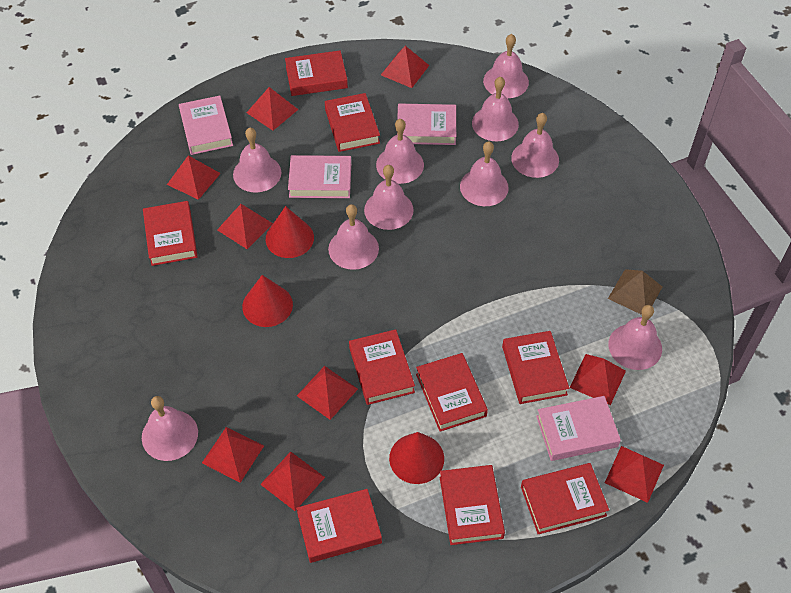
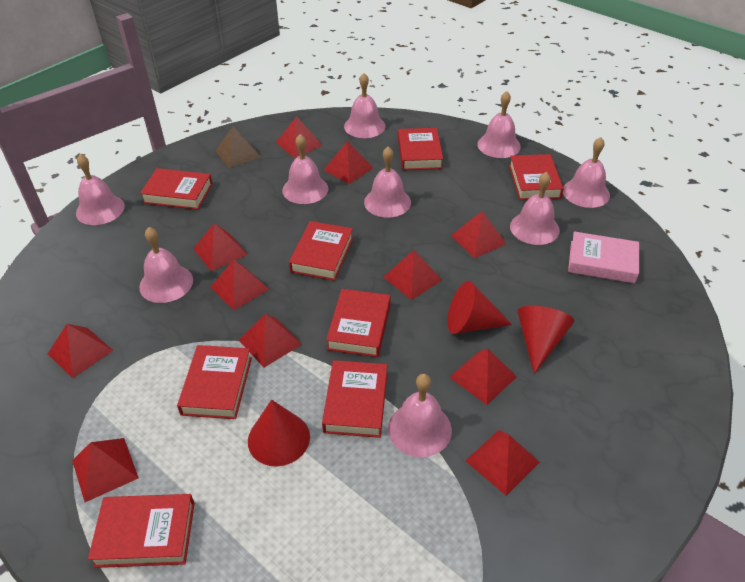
pink bell: [142,396,198,461] [233,128,281,193] [328,204,379,270] [364,165,414,230] [376,119,424,184] [460,141,509,206] [472,77,519,141] [483,34,529,98] [511,113,559,178] [608,305,662,370] = 10 -> [76,154,125,225] [139,227,193,303] [282,134,328,204] [344,73,385,138] [364,147,411,218] [388,374,452,457] [477,91,521,158] [510,172,560,245] [563,137,610,208] = 9
pink book: [179,96,233,155] [288,155,351,198] [397,103,456,145] [536,396,621,461] = 4 -> [568,232,639,283] = 1
red book: [143,201,198,266] [285,50,348,96] [296,489,382,563] [325,93,380,152] [349,329,415,405] [416,353,488,432] [440,465,505,545] [502,331,569,404] [521,463,609,534] = 9 -> [88,494,195,568] [140,168,212,210] [177,345,252,419] [289,221,353,281] [322,360,387,438] [326,289,391,357] [398,128,443,170] [509,154,564,200] = 8
red pyramid: [167,155,221,200] [202,427,264,483] [217,204,273,249] [247,87,298,131] [260,451,325,511] [297,366,358,420] [381,46,429,88] [570,354,626,405] [605,446,664,503] = 9 -> [48,324,113,378] [72,438,139,502] [193,223,248,271] [210,260,269,310] [239,314,302,368] [276,116,323,158] [324,141,373,184] [383,250,442,300] [450,349,517,405] [451,211,506,258] [465,430,540,496] = 11

